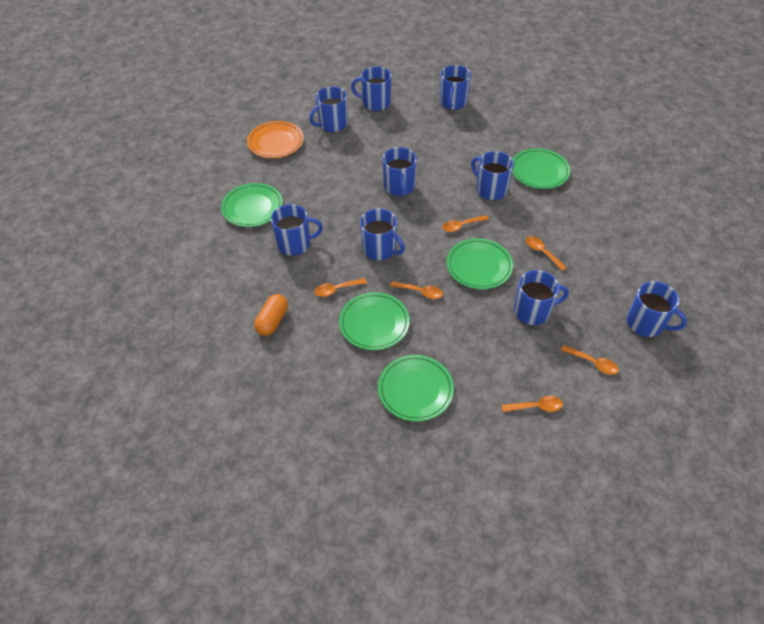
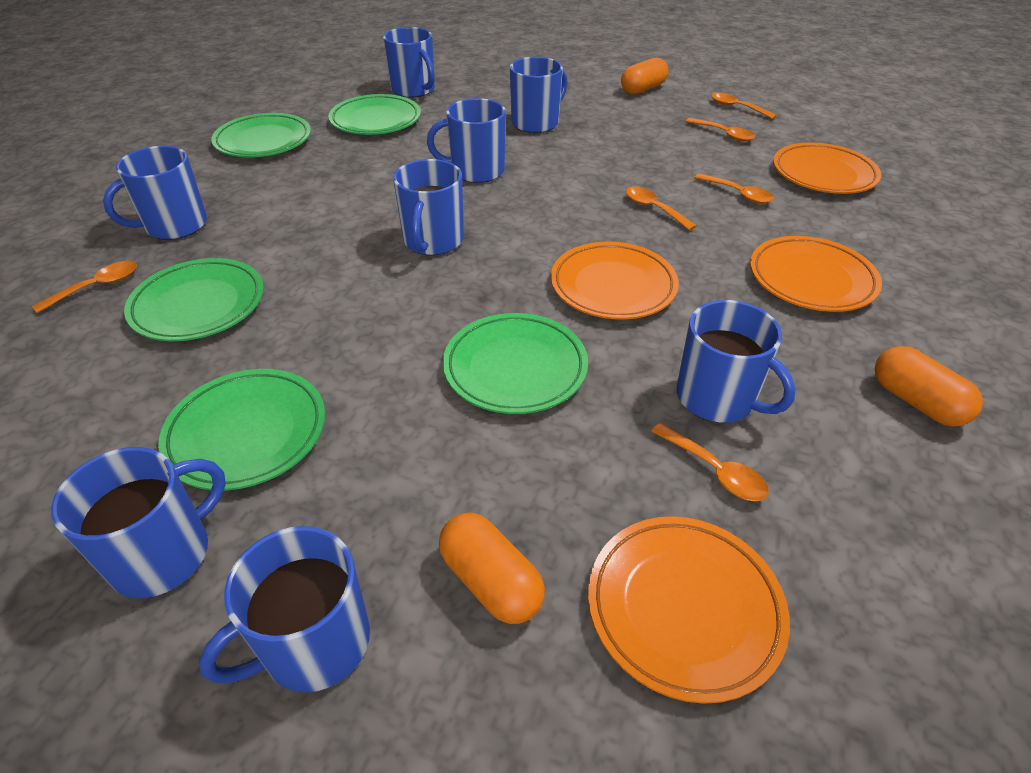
blue mug: [271,204,323,256] [309,86,348,132] [351,66,392,111] [360,209,405,260] [383,147,417,197] [440,65,471,110] [471,151,514,201] [514,270,569,325] [627,281,687,337] = 9 -> [51,447,226,598] [103,146,207,240] [199,526,370,692] [383,27,435,98] [393,159,464,255] [427,98,506,183] [510,57,567,133] [676,300,796,423] = 8
orange capsule: [254,294,288,336] = 1 -> [439,513,545,624] [621,57,669,94] [875,346,983,427] = 3
orange plate: [247,121,304,158] = 1 -> [551,242,679,320] [588,516,790,704] [750,236,882,312] [773,142,881,194] = 4

